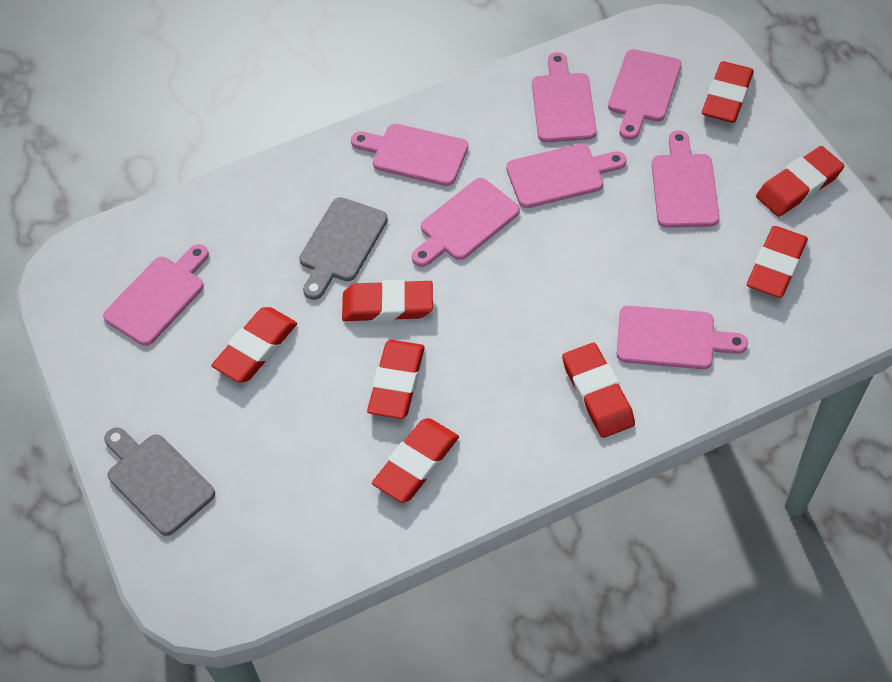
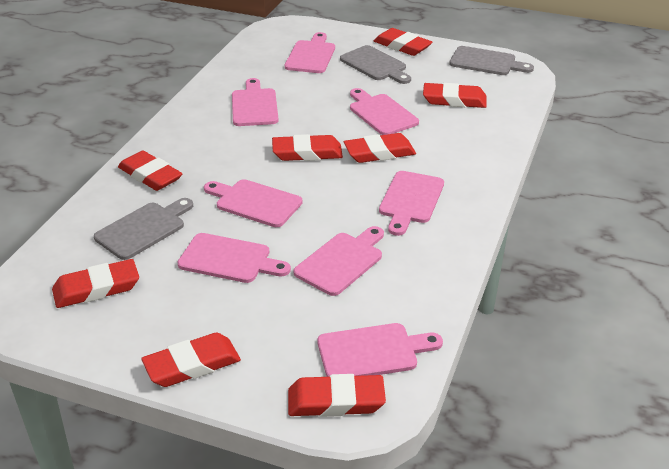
grey cutting board: [104,427,215,536] [299,197,388,300] = 2 -> [94,198,193,260] [340,45,411,84] [449,46,534,75] = 3

